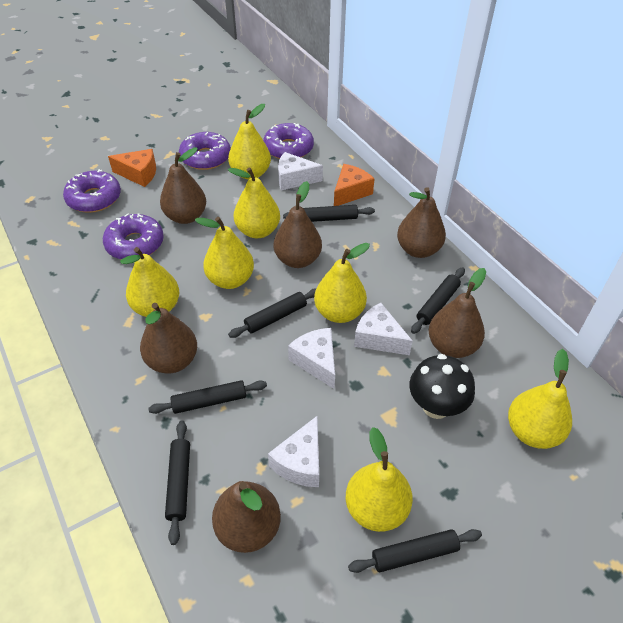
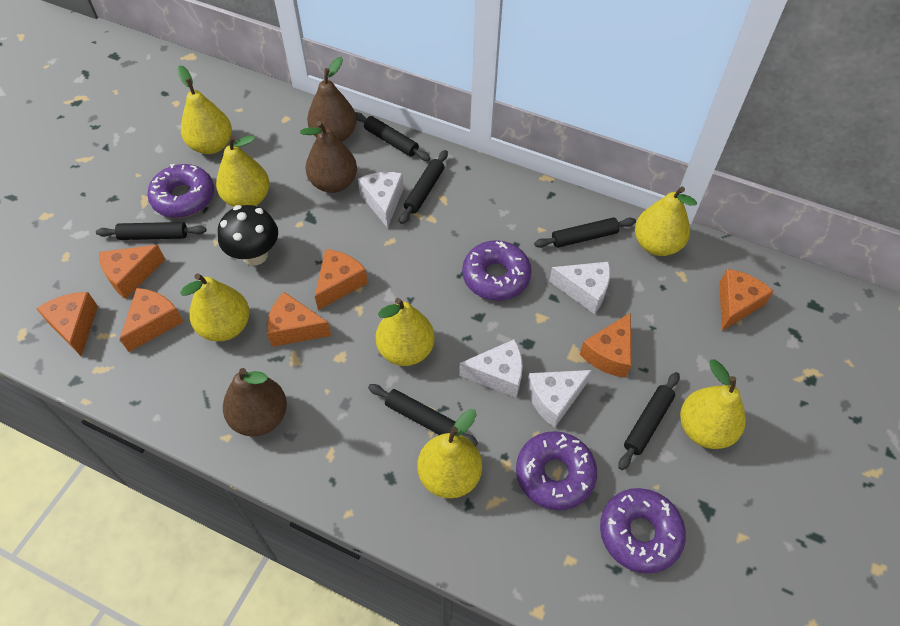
brown pear: [140,303,197,374] [160,147,206,224] [212,481,281,553] [274,181,322,268] [397,187,446,258] [429,268,486,358] = 6 -> [223,368,287,436] [300,121,357,193] [307,57,357,142] = 3
orange cheese: [108,149,156,187] [334,164,375,206] = 2 -> [36,292,98,356] [99,245,165,299] [120,288,183,352] [267,292,331,347] [315,249,368,310] [580,313,631,378] [719,269,774,331] = 7

